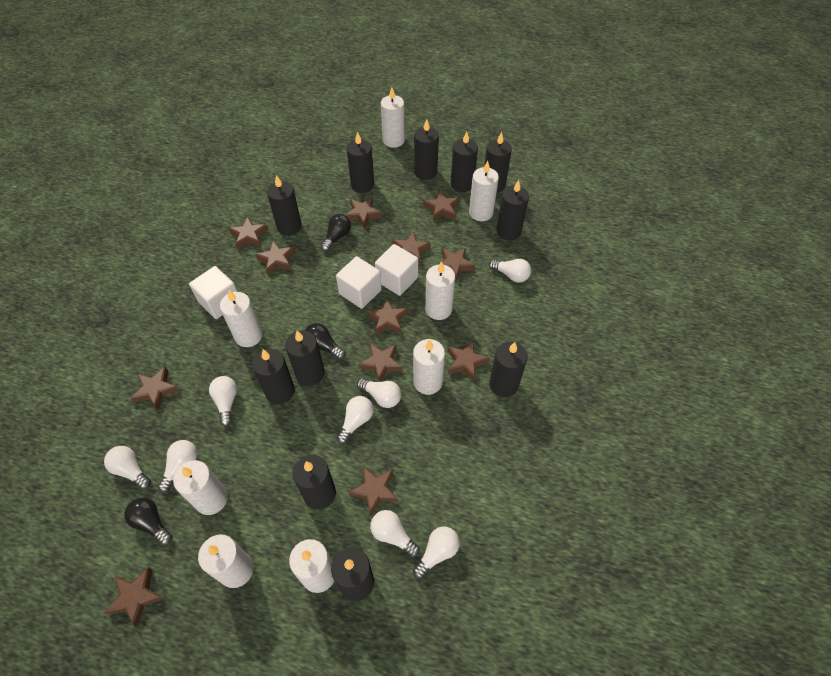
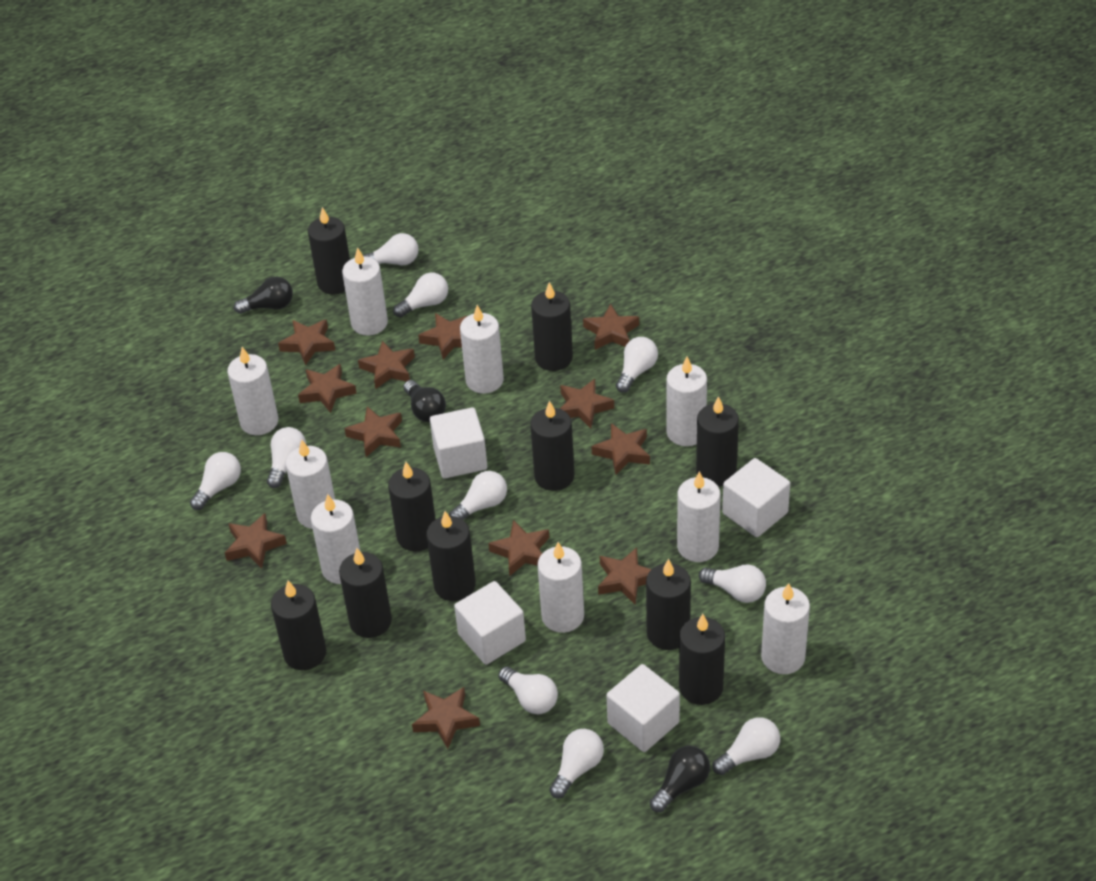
black candle: [252,349,295,404] [267,175,302,236] [285,330,325,386] [293,455,336,510] [331,548,374,601] [347,132,374,193] [414,119,439,180] [451,132,478,192] [484,132,512,193] [489,342,528,397] [497,180,529,240] = 11 -> [271,581,326,670] [308,207,350,294] [339,548,392,638] [388,462,436,551] [426,511,476,601] [530,400,574,491] [531,282,573,371] [646,559,691,650] [679,614,725,705] [696,396,739,487] = 10
white candle: [173,460,228,515] [198,534,253,588] [220,290,263,347] [289,539,334,593] [381,87,405,148] [413,339,445,395] [425,261,455,320] [469,161,499,221] = 8 -> [227,347,278,435] [286,440,335,529] [311,494,361,584] [342,247,388,336] [460,305,504,394] [537,542,584,633] [666,357,707,446] [677,471,721,562] [761,583,810,674] = 9
white cube: [189,266,238,319] [336,256,382,309] [375,244,418,296] = 3 -> [430,407,487,478] [454,581,526,665] [606,664,680,752] [722,458,790,537] = 4
white light bulb: [104,446,151,489] [158,440,198,493] [209,376,237,427] [337,396,374,444] [357,378,401,408] [370,510,420,557] [413,526,460,579] [489,259,531,283] = 8 -> [190,452,241,510] [267,427,306,488] [363,233,419,265] [393,273,448,318] [449,471,507,520] [498,666,558,714] [549,729,604,799] [616,337,658,393] [699,564,766,603] [712,717,780,775] = 10

